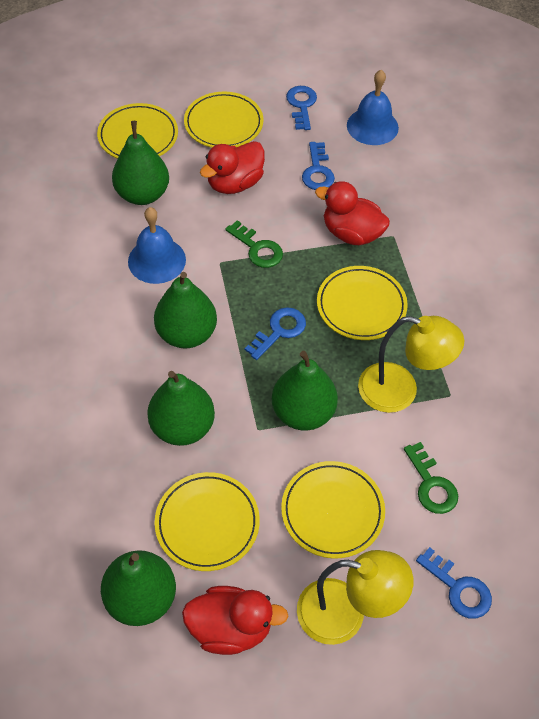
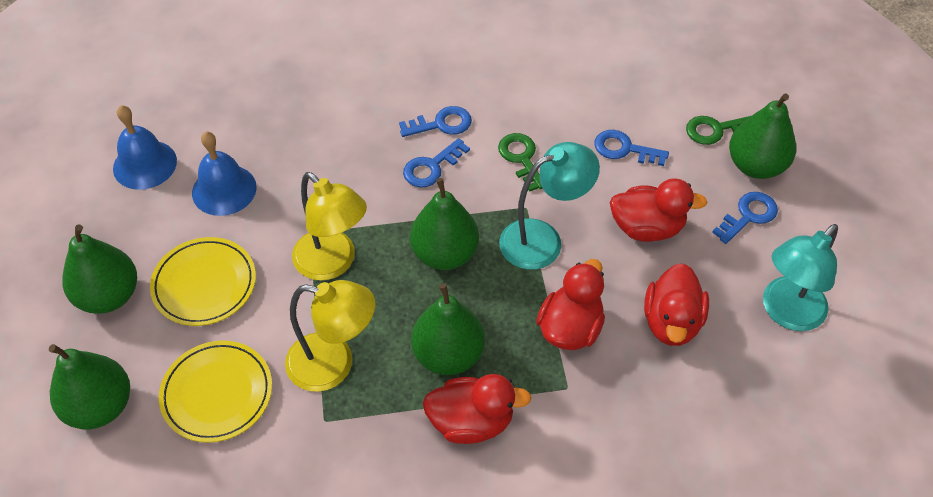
red duck: [182,586,288,655] [200,141,265,194] [315,181,390,245] = 3 -> [423,374,532,444] [536,259,605,350] [610,178,707,242] [644,263,709,346] = 4
turquoise lamp: none = 0 -> [499,142,600,270] [763,224,838,331] = 2
yellow plate: [97,103,178,159] [154,472,260,571] [184,92,263,148] [281,461,385,559] [317,266,408,340] = 5 -> [150,237,256,326] [159,340,272,443] = 2

